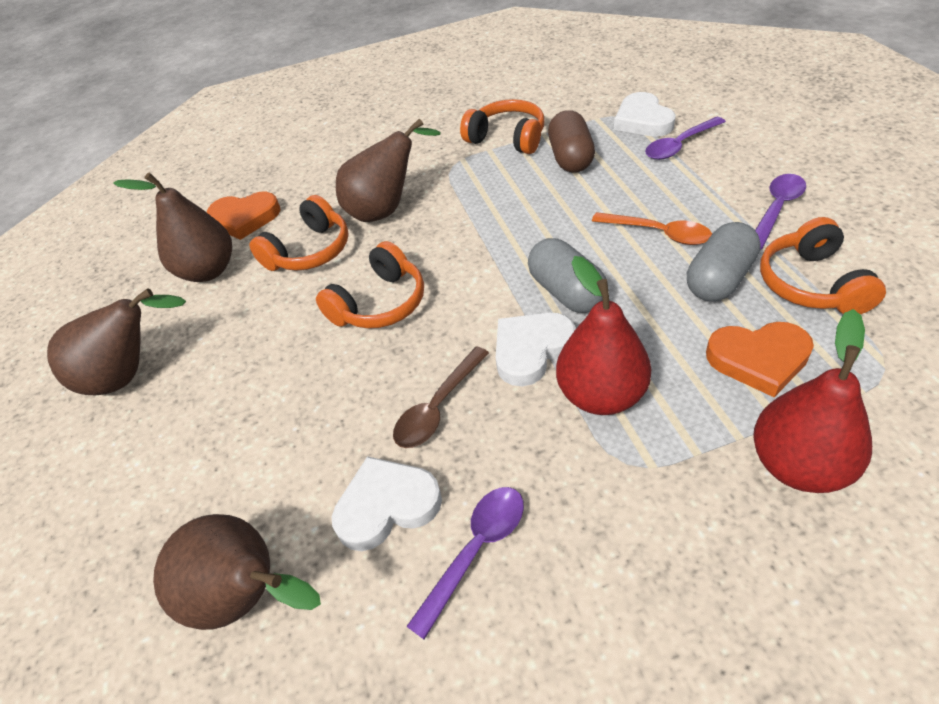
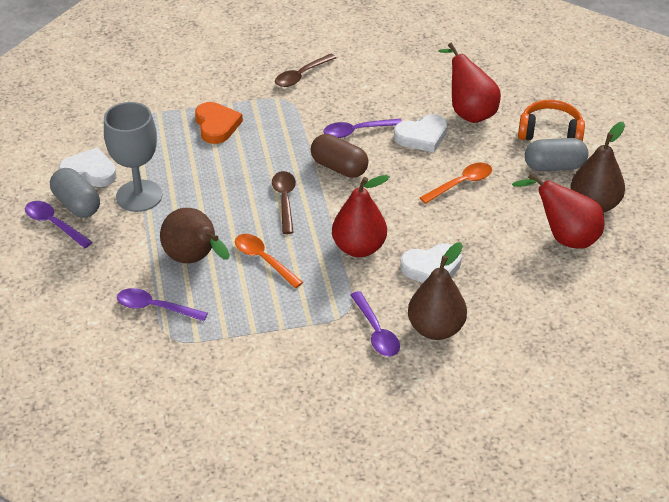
brown pear: [47,288,186,395] [113,172,232,282] [153,514,321,630] [336,119,441,222] = 4 -> [160,208,230,263] [408,242,467,340] [571,122,625,213] = 3
brown spoon: [393,346,489,448] = 1 -> [272,171,296,234] [275,53,337,87] = 2
grey goblet: none = 0 -> [104,102,162,212] = 1
orange headphones: [249,195,349,271] [316,241,424,329] [460,99,545,154] [760,217,886,314] = 4 -> [518,100,585,141] = 1
orange heart: [207,192,281,240] [706,322,814,397] = 2 -> [195,102,243,144] = 1
orange spoon: [592,212,712,245] = 1 -> [235,234,303,288] [420,163,492,204] = 2
purple spoon: [406,487,524,639] [645,117,726,160] [755,174,806,250] = 3 -> [25,201,92,248] [117,288,208,321] [323,119,402,138] [351,291,400,357] = 4
red pear: [556,256,651,415] [753,309,872,493] = 2 -> [332,175,389,257] [438,43,501,123] [512,173,604,249] = 3

